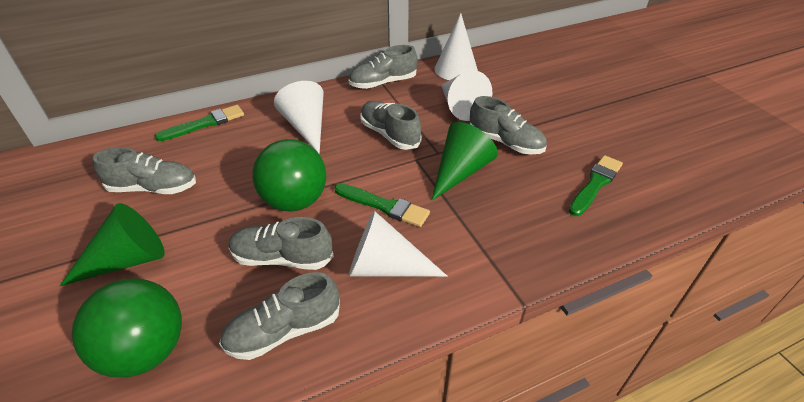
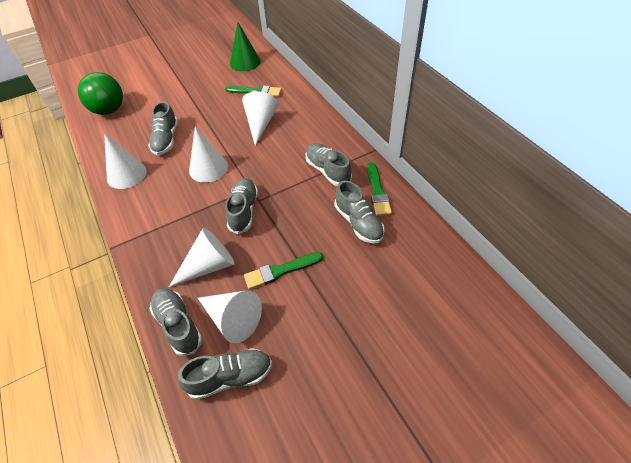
green ball: [72,278,182,378] [252,139,326,211] = 2 -> [78,72,123,115] = 1
green cone: [60,203,165,286] [431,122,498,201] = 2 -> [230,22,261,71] = 1
white cone: [274,81,323,154] [349,211,448,277] [434,13,478,80] [441,70,492,121] = 4 -> [104,133,147,189] [169,228,235,287] [189,127,228,183] [198,291,262,343] [242,92,278,146] = 5

